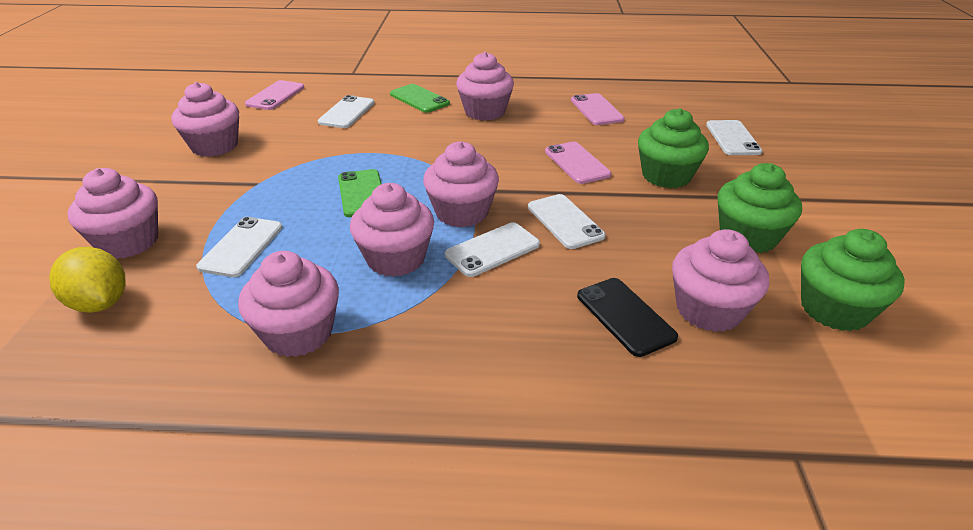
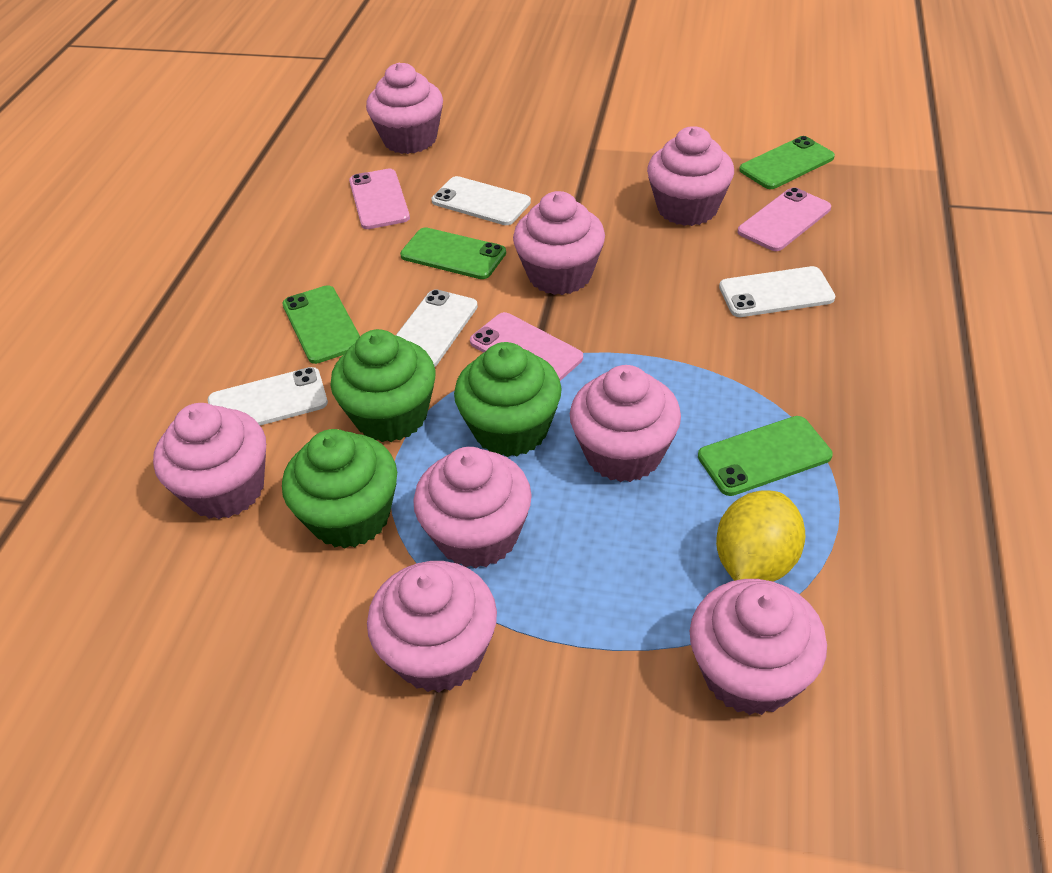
black phone: [577,278,678,357] = 1 -> none = 0
green phone: [338,169,382,217] [390,84,450,113] = 2 -> [282,285,360,364] [400,227,506,279] [698,416,833,496] [739,136,835,189] = 4
pink cupcake: [67,168,158,259] [171,82,239,157] [238,251,339,357] [350,183,434,277] [423,141,499,227] [456,52,514,121] [672,229,769,332] = 7 -> [153,403,266,519] [366,63,443,154] [367,561,497,693] [413,447,532,568] [513,191,605,295] [570,365,681,482] [647,126,734,226] [690,579,827,715] = 8
white phone: [196,217,282,277] [318,95,374,128] [445,222,540,277] [528,194,606,249] [706,120,763,155] = 5 -> [208,367,328,426] [396,289,478,367] [431,176,531,225] [719,266,835,317] = 4

